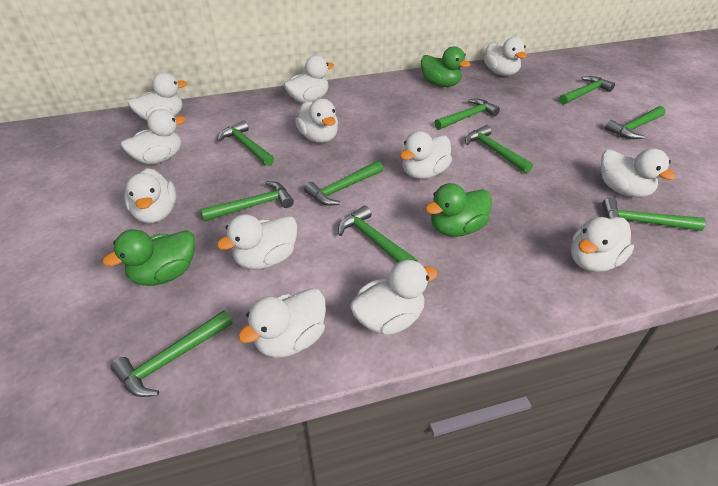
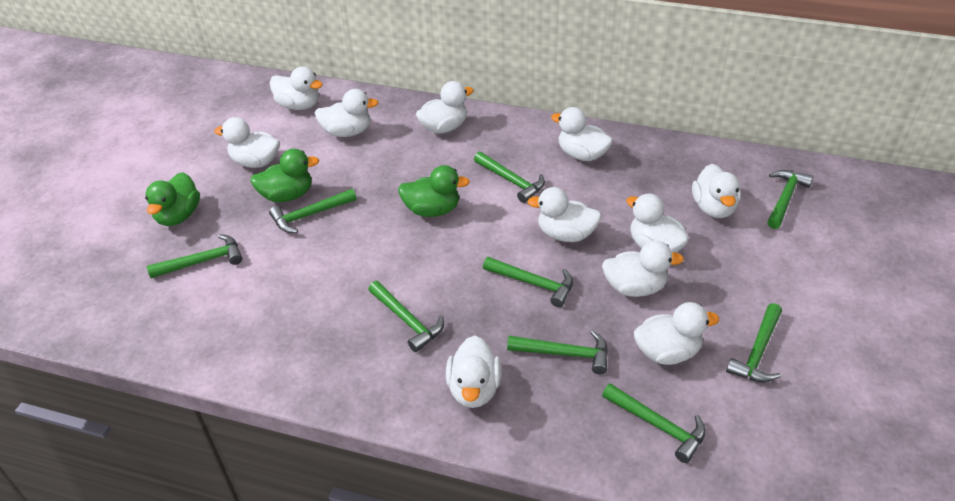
green hammer: [111,310,233,397] [200,181,294,222] [218,120,274,166] [304,161,384,206] [338,206,418,262] [434,99,500,130] [465,125,533,173] [559,76,615,105] [602,197,706,231] [605,106,666,139] = 10 -> [147,234,242,278] [269,189,356,233] [368,281,444,352] [474,152,545,203] [483,257,573,307] [507,331,608,374] [602,383,706,463] [726,303,782,383] [768,170,813,229] = 9
white duck: [121,109,186,164] [124,168,176,223] [128,73,187,121] [217,214,297,269] [238,288,326,358] [284,55,334,103] [295,99,338,143] [350,260,438,335] [400,131,452,179] [484,37,527,76] [571,217,634,272] [600,148,676,197] = 12 -> [214,117,280,168] [270,66,323,110] [315,89,379,137] [416,81,474,134] [446,335,502,408] [527,187,602,242] [551,107,613,161] [602,241,684,297] [626,194,689,253] [634,302,719,365] [692,164,741,218] = 11

